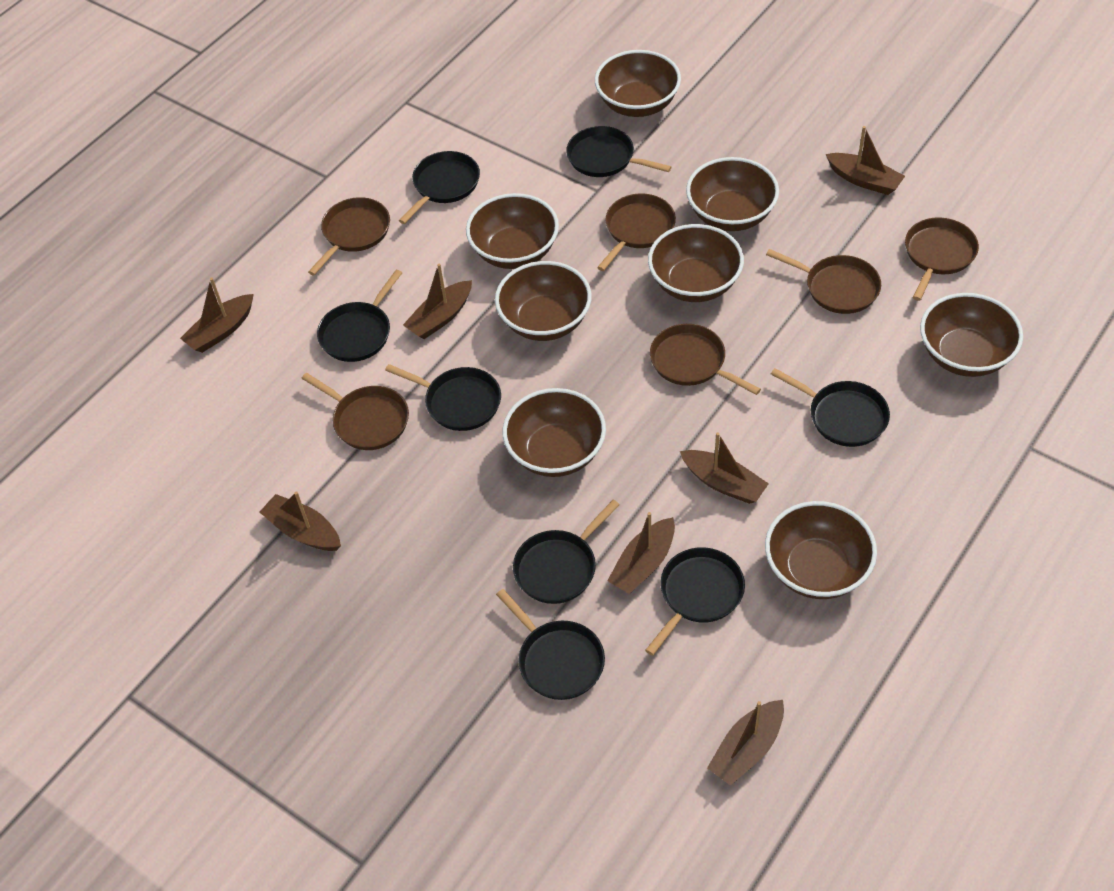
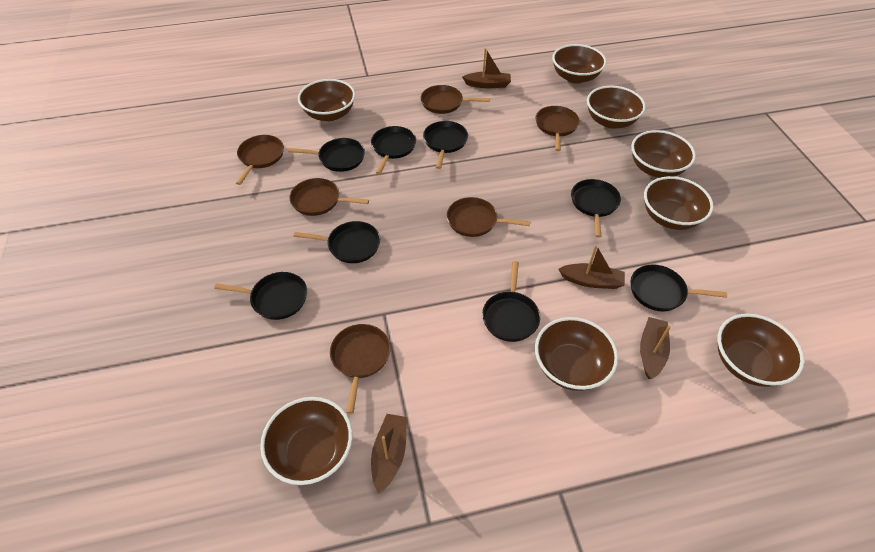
brown boat: [180,278,254,353] [260,491,341,551] [403,263,472,339] [607,512,675,594] [680,432,769,504] [707,700,784,786] [826,126,905,195] = 7 -> [371,414,407,494] [462,48,511,88] [558,245,625,289] [640,317,671,379] = 4

